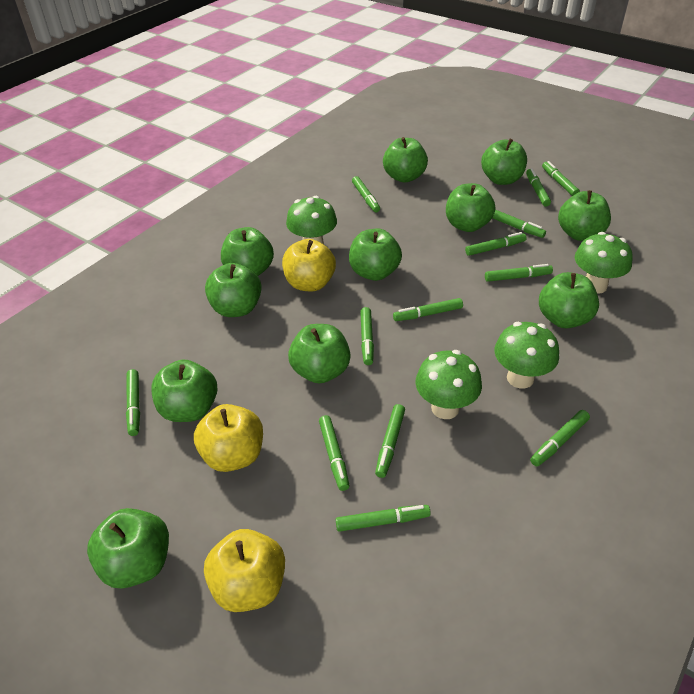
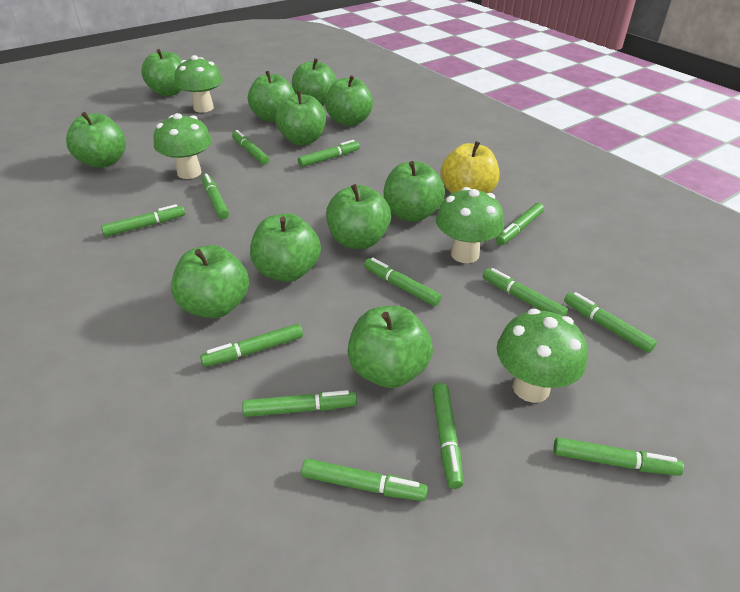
yellow apple: [194,404,263,472] [204,529,285,612] [282,239,336,291] = 3 -> [440,141,499,193] = 1

